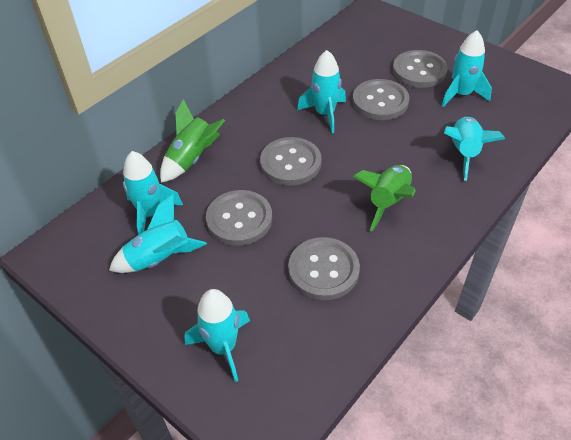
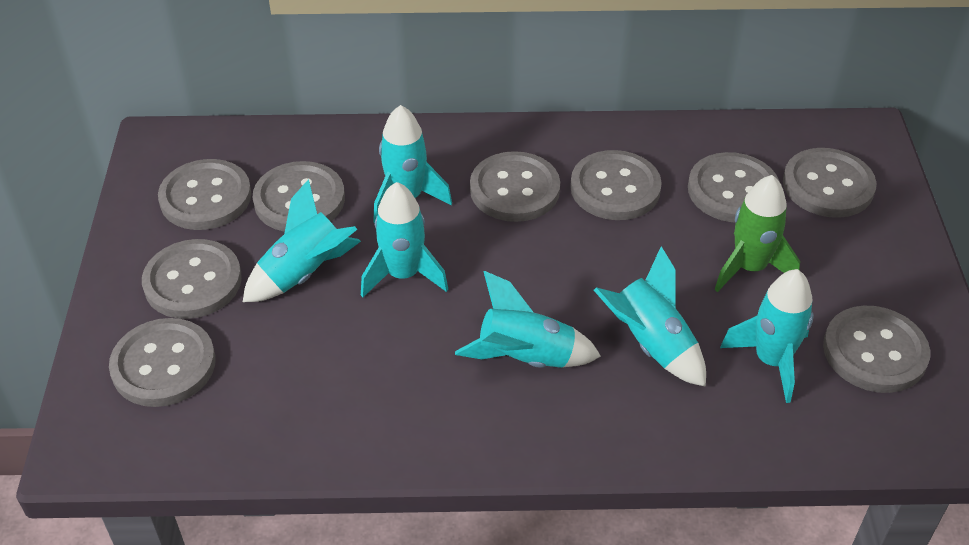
green rocket: [160,99,225,183] [353,165,416,231] = 2 -> [715,175,800,292] = 1
grey button: [206,190,272,246] [260,137,322,186] [288,237,360,300] [352,79,409,120] [393,50,448,88] = 5 -> [109,318,216,407] [142,239,242,319] [158,159,252,230] [253,161,345,232] [470,151,560,222] [570,150,662,220] [688,152,779,222] [783,148,876,218] [823,306,930,393] = 9

